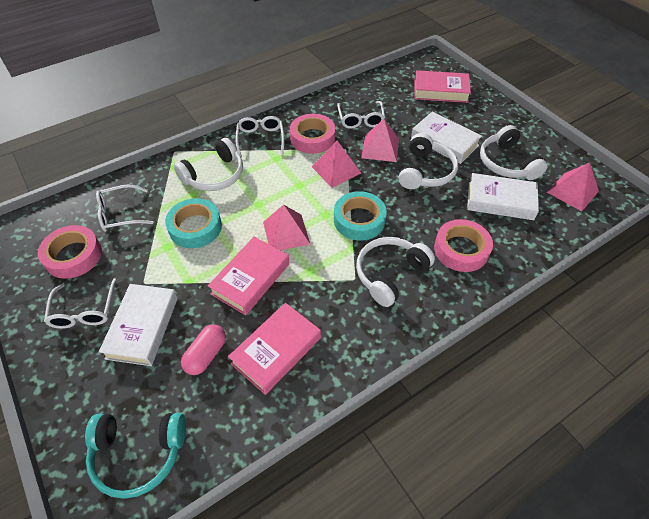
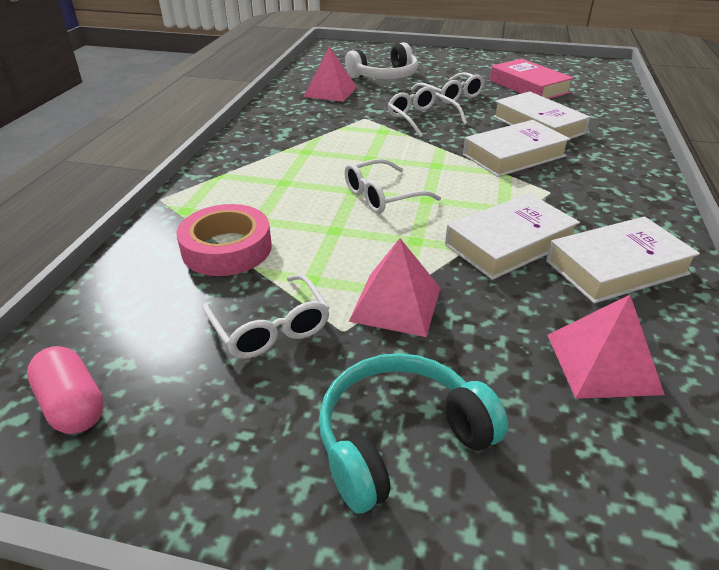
pink book: [208,237,290,315] [228,303,321,395] [414,70,471,103] = 3 -> [490,59,574,99] = 1
pink pyramid: [263,205,310,250] [312,141,361,188] [361,119,399,162] [547,163,599,211] = 4 -> [304,46,357,102] [349,238,440,337] [547,295,665,399] = 3
pink tape: [38,225,102,279] [290,114,335,154] [434,219,493,272] = 3 -> [177,204,272,276] = 1
turquoise tape: [165,198,222,248] [334,191,387,240] = 2 -> none = 0
white book: [99,284,178,366] [411,112,482,164] [467,173,539,220] = 3 -> [445,193,580,280] [463,120,570,177] [493,91,591,139] [546,216,700,304] = 4
white headphones: [174,138,243,191] [356,237,435,307] [398,133,458,189] [480,125,548,180] = 4 -> [345,42,418,79] = 1

